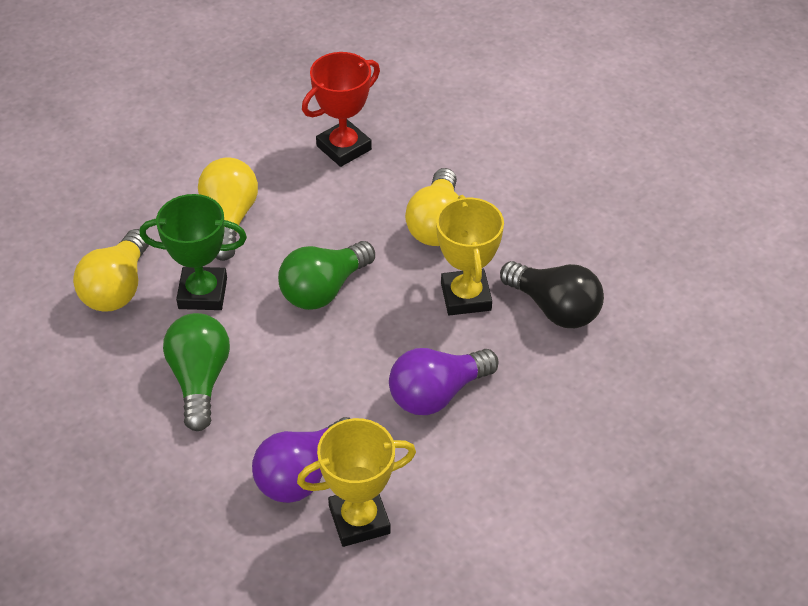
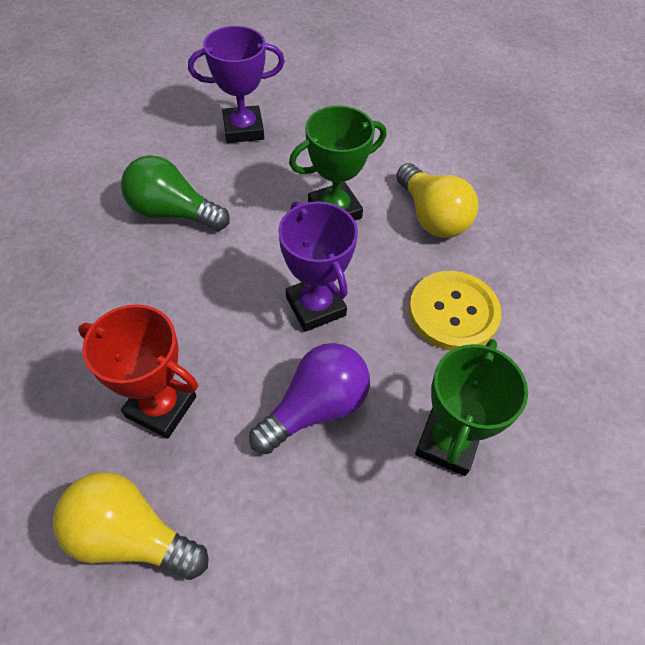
black light bulb: [500,261,604,328] = 1 -> none = 0
green light bulb: [163,313,230,431] [278,241,375,310] = 2 -> [121,155,230,231] = 1
green trophy: [139,194,247,310] = 1 -> [289,106,386,220] [415,339,528,476] = 2
purple light bulb: [252,417,351,503] [389,348,498,415] = 2 -> [249,343,370,454] = 1
purple trophy: none = 0 -> [188,26,285,143] [278,201,358,332] = 2
yellow button: none = 0 -> [409,271,501,351] = 1
yellow light bulb: [73,229,149,311] [198,157,258,261] [405,168,459,246] = 3 -> [53,472,209,580] [396,163,478,238] = 2
yellow trophy: [297,418,416,547] [436,195,504,315] = 2 -> none = 0

